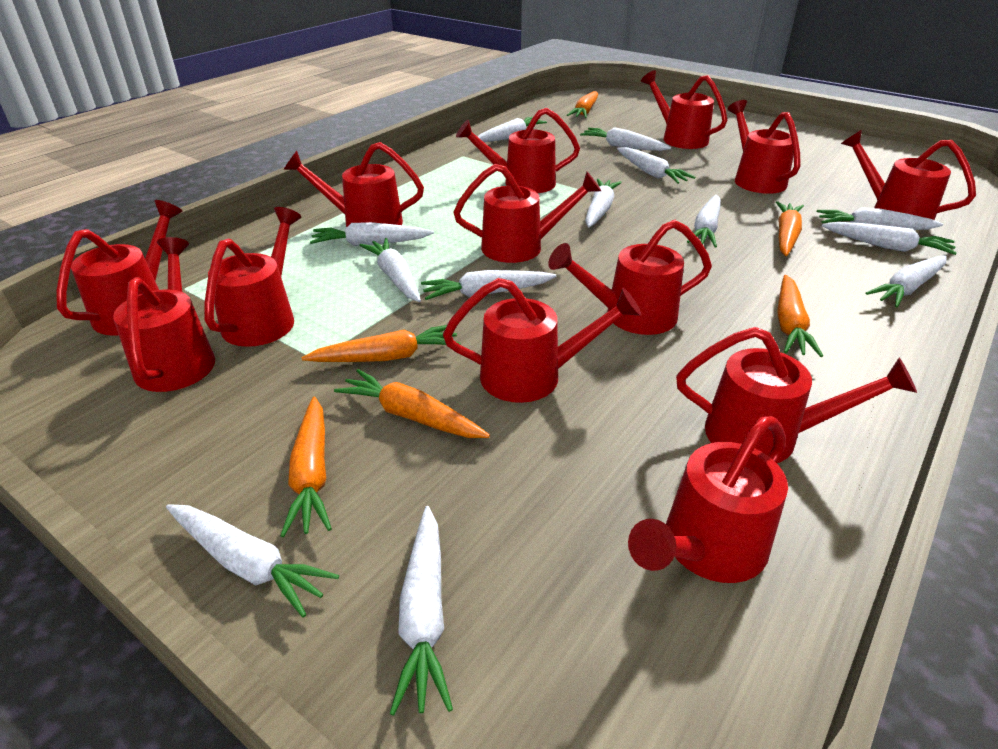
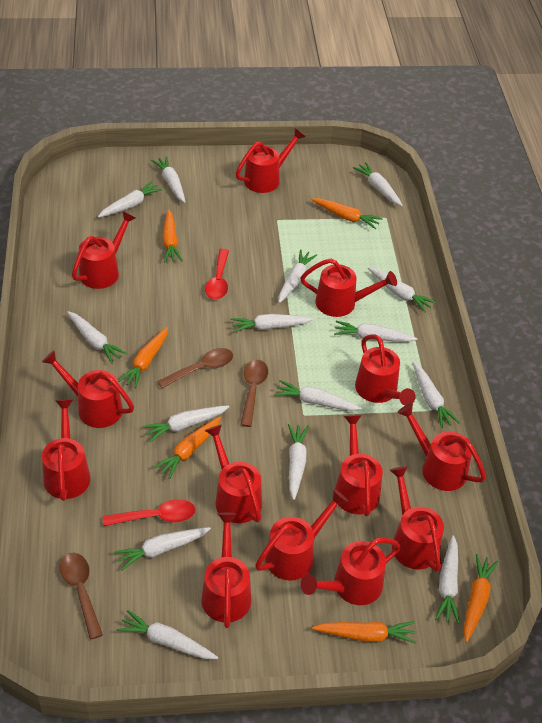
brown spoon: none = 0 -> [60,553,103,640] [157,348,233,388] [240,360,268,427] = 3
red spoon: none = 0 -> [103,499,195,526] [205,249,229,299] = 2
white carrot: [166,504,339,618] [310,222,434,246] [359,238,421,302] [390,506,453,716] [421,270,556,300] [478,117,547,142] [580,127,671,151] [585,179,622,227] [617,147,695,184] [687,195,721,247] [817,207,943,230] [822,222,957,255] [866,256,947,307] = 13 -> [67,311,127,364] [98,181,163,218] [114,527,211,570] [117,610,218,659] [142,405,229,442] [151,156,185,203] [231,314,314,333] [274,380,362,411] [279,249,317,303] [288,424,309,500] [334,321,418,342] [353,162,403,206] [368,267,436,313] [412,361,460,428] [435,535,460,624] = 15

